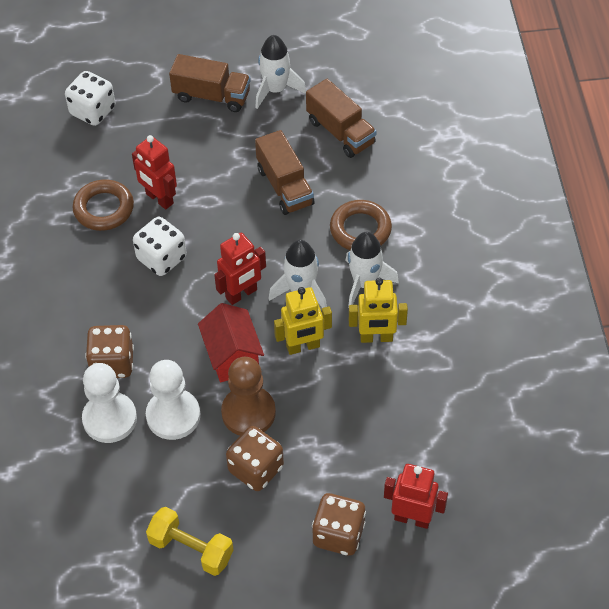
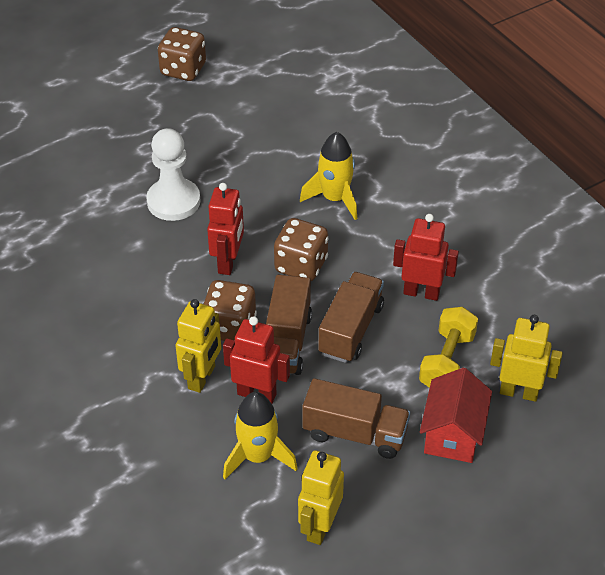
brown pawn: [221,357,276,436] = 1 -> none = 0
brown ring: [73,179,134,231] [330,200,392,250] = 2 -> none = 0
white dice: [65,71,115,126] [133,217,187,276] = 2 -> none = 0
white pawn: [82,363,137,443] [146,360,200,440] = 2 -> [146,128,200,221] = 1
white rocket: [255,35,306,109] [268,240,327,308] [345,232,399,308] = 3 -> none = 0
yellow robot: [274,287,332,355] [349,278,408,343] = 2 -> [175,299,221,393] [298,451,344,545] [490,315,563,402] = 3
yellow rocket: none = 0 -> [223,392,298,479] [300,132,357,220] = 2

